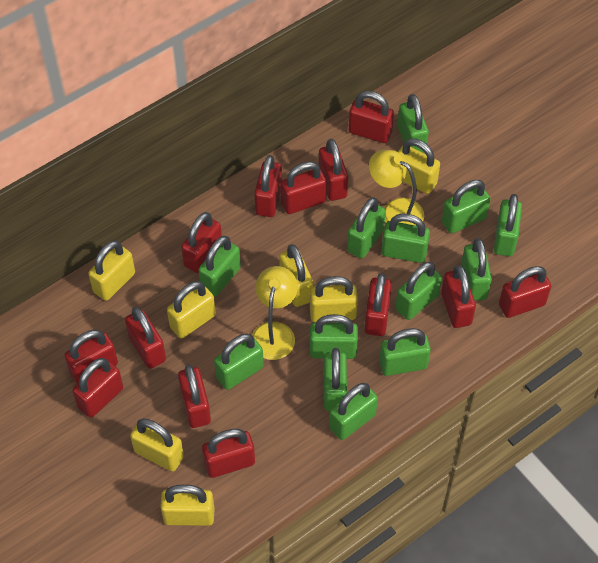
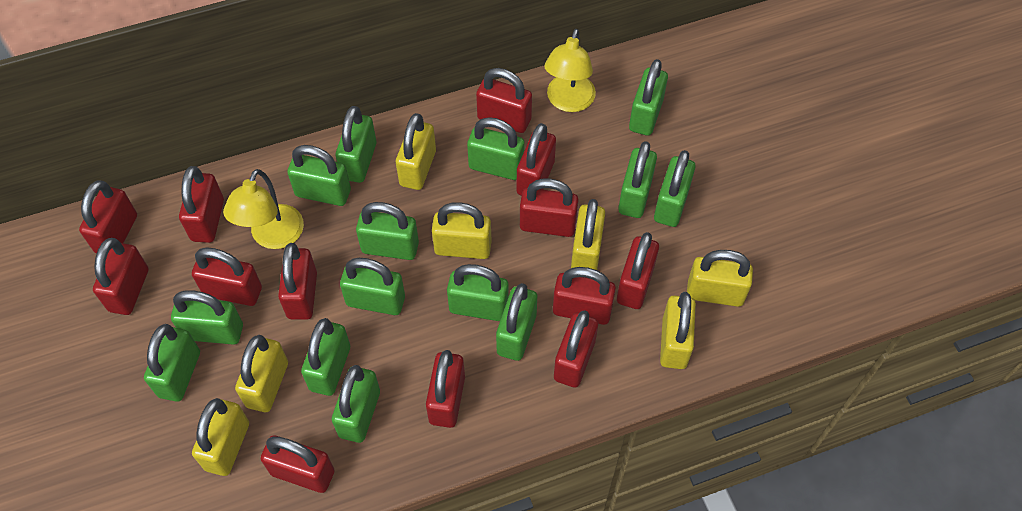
green padlock: [198,236,241,297] [214,333,264,390] [310,314,358,359] [324,348,347,411] [329,383,378,440] [347,197,386,258] [379,328,431,376] [381,214,430,263] [395,262,442,320] [398,94,429,153] [442,180,490,233] [461,238,492,301] [494,194,522,256] = 13 -> [144,324,200,402] [171,290,243,345] [287,145,351,206] [301,318,350,396] [332,365,380,443] [336,106,376,183] [340,258,405,315] [356,202,419,260] [447,264,509,321] [467,117,525,180] [496,283,537,361] [618,141,657,218] [629,59,668,136] [654,150,696,227] = 14

